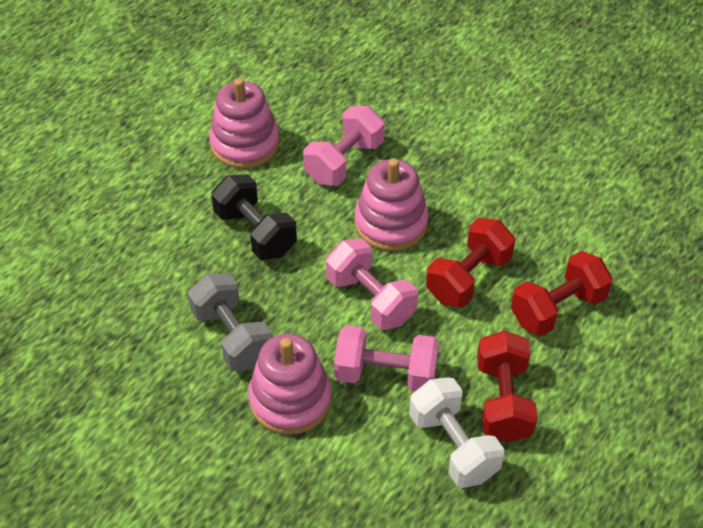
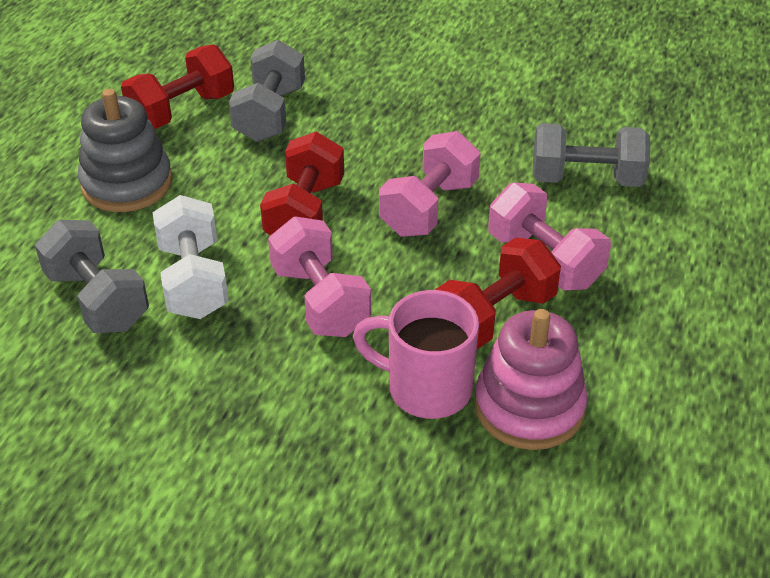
black dumbbell: [211,174,297,260] = 1 -> none = 0
grey dumbbell: [188,273,273,371] = 1 -> [35,220,149,333] [229,40,305,142] [533,123,650,187] = 3
grey stacking toy: none = 0 -> [78,89,173,212] = 1
pink mug: none = 0 -> [353,290,479,419] = 1
pink stacking toy: [209,78,280,168] [248,334,332,435] [354,158,428,251] = 3 -> [474,309,588,450] = 1

